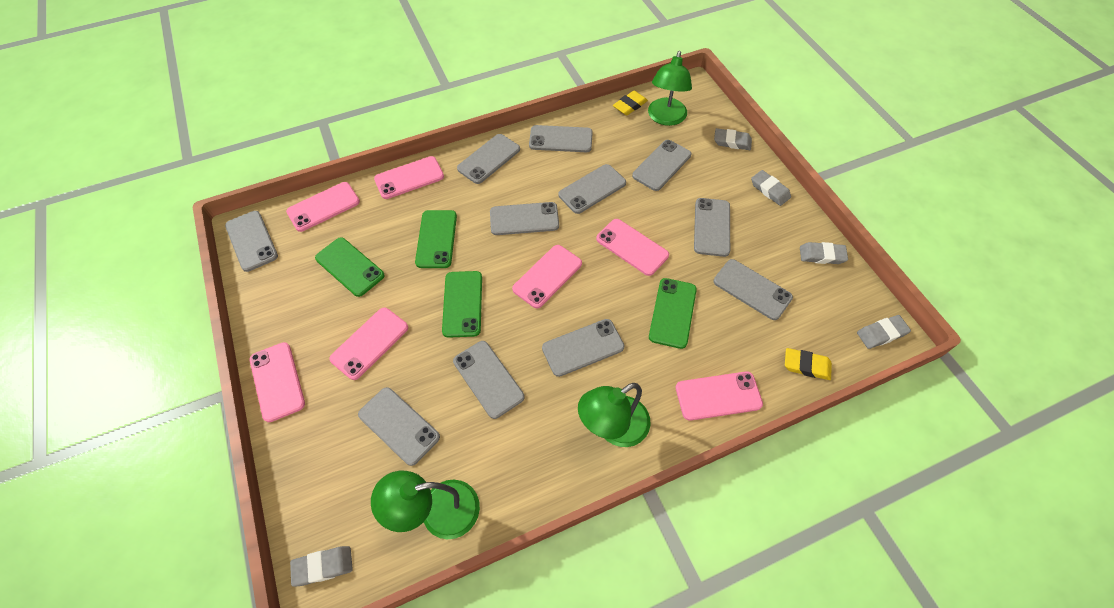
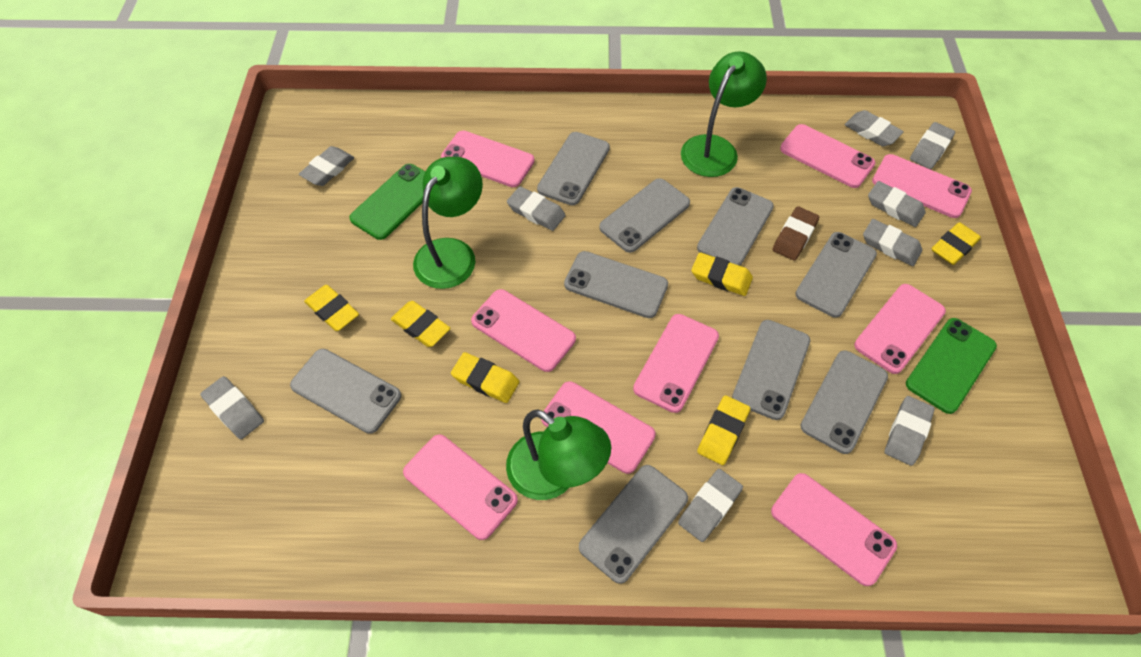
brown eraser: none = 0 -> [773,206,819,261] = 1
green phone: [315,237,385,297] [415,210,457,268] [442,271,482,338] [649,278,697,349] = 4 -> [349,164,425,240] [906,318,997,414] = 2
grey eraser: [290,546,353,587] [714,128,752,150] [751,170,791,206] [800,242,848,264] [857,315,911,349] = 5 -> [200,376,264,439] [299,146,354,186] [507,186,566,231] [678,469,743,542] [845,110,904,146] [863,219,922,266] [868,181,926,227] [884,396,935,466] [910,122,955,169] = 9
grey phone: [225,211,278,272] [358,387,440,466] [453,341,525,419] [457,134,520,184] [490,202,559,235] [529,125,593,152] [542,319,625,377] [559,164,626,214] [632,140,691,191] [694,198,730,257] [713,259,793,320] = 11 -> [290,349,401,434] [537,132,610,205] [564,251,668,318] [579,465,688,584] [599,178,690,253] [697,187,774,266] [732,320,810,420] [795,232,877,318] [800,350,888,454] = 9
pink phone: [250,342,305,422] [286,182,360,232] [329,308,408,380] [374,156,444,199] [512,245,582,309] [596,219,669,276] [676,371,763,421] = 7 -> [403,434,518,540] [441,131,535,187] [471,289,576,372] [541,381,656,474] [633,314,719,413] [771,473,897,586] [780,124,875,188] [854,284,946,374] [872,154,972,218] = 9
yellow eraser: [613,91,648,115] [785,348,832,380] = 2 -> [304,285,359,331] [391,301,450,347] [451,352,520,403] [691,252,753,296] [697,395,751,465] [931,222,981,265] = 6

